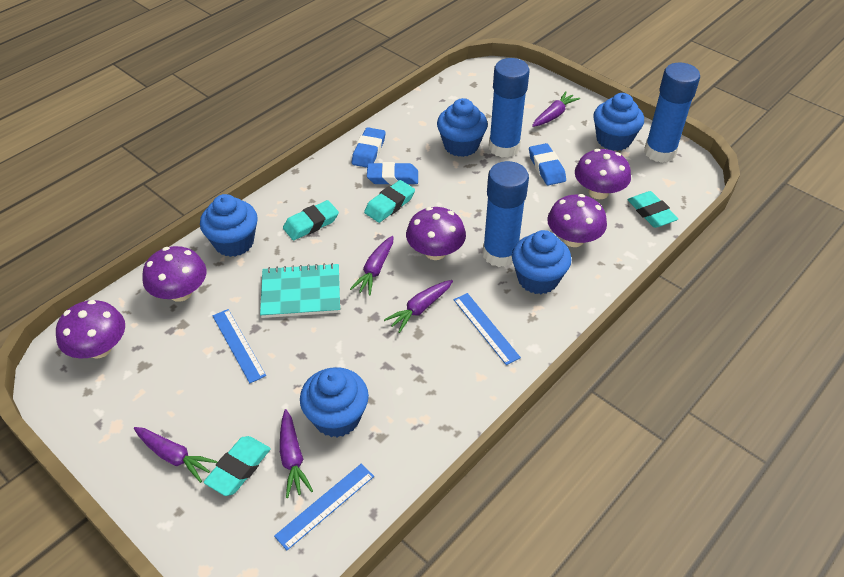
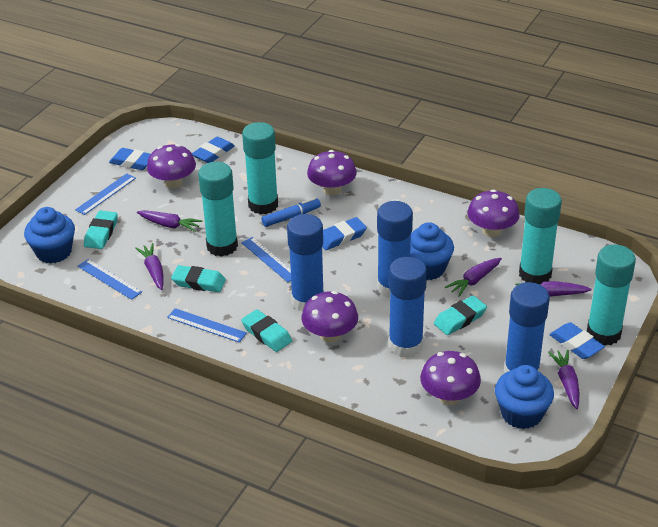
blue cupcake: [200,194,258,257] [300,367,369,437] [437,98,488,157] [512,230,572,294] [593,93,644,151] = 5 -> [24,207,75,264] [410,222,454,280] [495,365,554,429] = 3
blue eraser: [352,127,385,168] [367,162,418,185] [529,143,566,185] = 3 -> [109,148,150,170] [192,137,235,163] [322,217,367,250] [549,322,605,359] = 4
blue glue stick: [483,161,529,267] [489,58,530,158] [644,63,700,163] = 3 -> [287,214,324,311] [377,201,413,298] [389,257,427,358] [504,282,550,374] = 4
blue marker: none = 0 -> [262,198,321,227] = 1
blue ruler: [213,309,266,383] [274,464,374,550] [454,293,521,365] = 3 -> [75,173,136,215] [78,259,142,300] [167,308,247,343] [241,237,291,282] = 4
turquoise glue stick: none = 0 -> [198,162,238,257] [242,122,278,214] [519,188,562,284] [587,245,636,346] = 4
turquoise notebook: [260,263,340,318] = 1 -> none = 0

